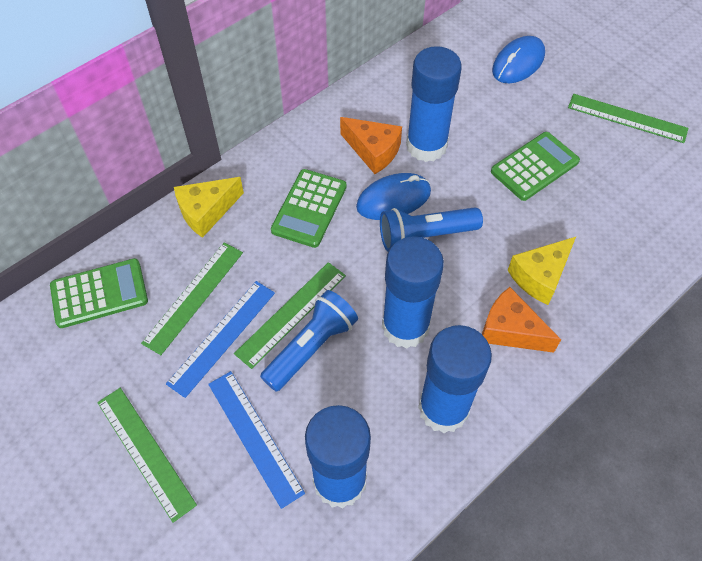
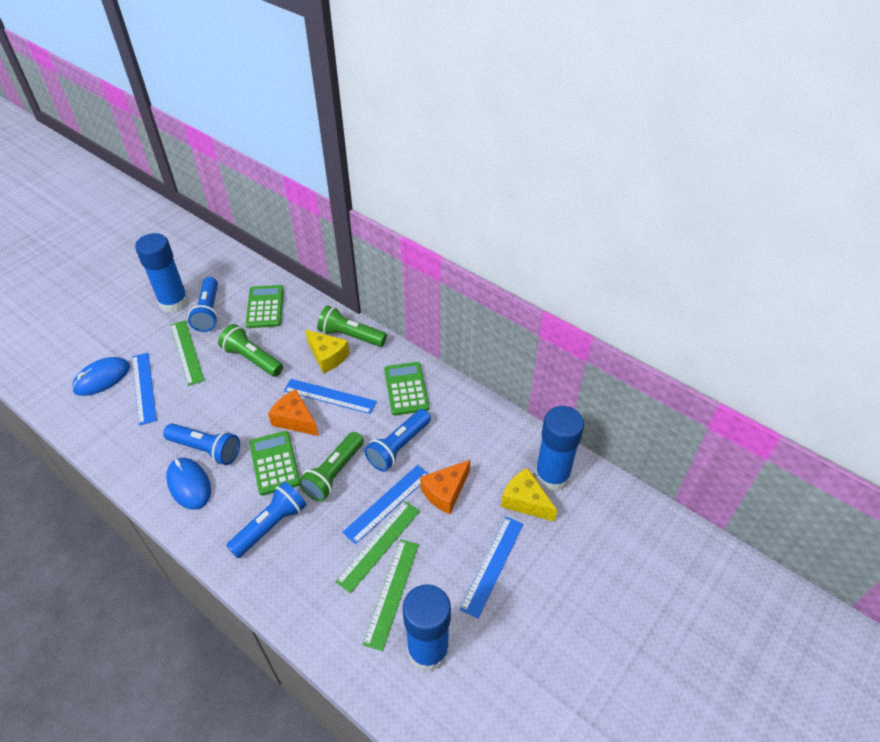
blue flashlight: [260,290,358,392] [380,207,483,251] = 2 -> [163,423,240,465] [188,277,218,332] [226,481,306,558] [364,409,431,472] = 4
blue glue stick: [305,405,371,509] [382,236,444,349] [406,46,462,162] [418,325,492,433] = 4 -> [135,233,189,313] [403,584,451,672] [535,406,584,492] = 3
blue ruler: [166,281,275,398] [208,371,305,509] = 2 -> [132,353,157,425] [284,379,377,414] [342,465,429,544] [460,517,523,619] = 4
green flashlight: none = 0 -> [218,324,283,377] [299,432,364,501] [317,306,387,347] = 3
green ruler: [97,388,197,523] [141,242,243,355] [234,262,346,369] [568,94,689,143] = 4 -> [170,320,204,386] [335,501,420,593] [363,539,419,651] = 3

